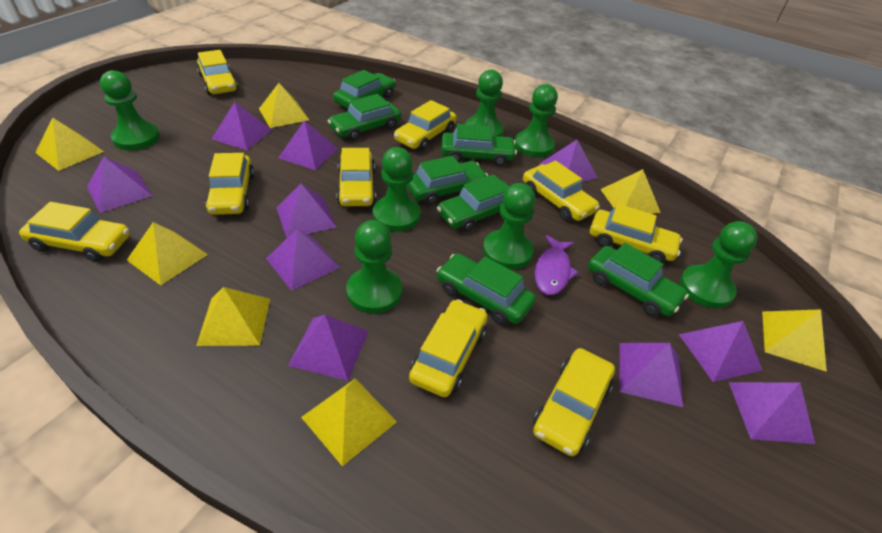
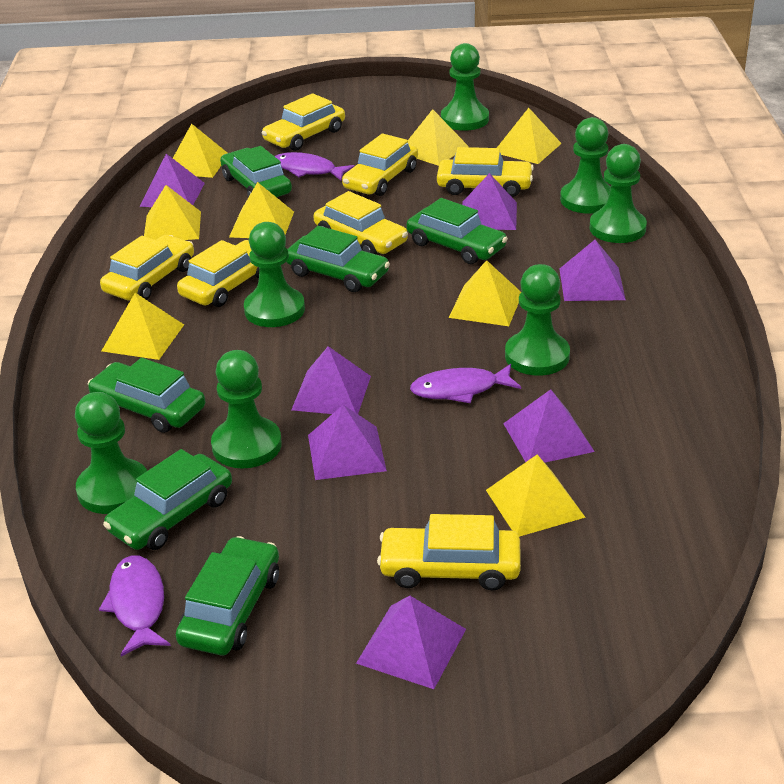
green car: [328,94,401,141] [333,70,395,109] [406,156,488,205] [437,174,509,232] [437,253,536,325] [441,124,517,166] [588,243,689,317] = 7 -> [88,358,205,433] [103,449,232,550] [176,536,279,655] [220,146,292,197] [286,226,390,292] [407,198,508,264] = 6
purple fish: [534,235,579,295] = 1 -> [99,555,171,656] [275,152,355,180] [410,364,521,403] = 3
purple pyramid: [87,156,152,213] [212,102,272,150] [266,229,340,291] [276,183,336,238] [278,120,338,170] [288,315,369,381] [539,140,598,182] [619,343,683,407] [679,321,762,382] [729,382,815,444] = 10 -> [139,154,205,207] [292,346,371,414] [308,405,387,480] [356,596,466,689] [462,173,517,230] [503,389,595,463] [559,240,626,301] = 7
yellow car: [19,202,130,262] [197,50,238,95] [205,153,255,215] [336,148,376,206] [394,100,457,151] [409,299,487,397] [523,161,600,221] [533,348,615,456] [590,204,683,263] = 9 -> [100,235,194,300] [177,240,259,307] [262,93,345,151] [313,191,408,255] [342,133,418,196] [377,514,521,590] [437,147,534,197] = 7
yellow pyramid: [35,118,104,171] [127,222,208,285] [196,287,270,346] [259,83,309,128] [301,378,397,466] [600,169,661,214] [762,309,827,372] = 7 -> [102,293,184,360] [144,185,201,240] [173,124,227,178] [229,182,294,238] [407,109,468,166] [449,260,521,326] [486,455,586,537] [497,108,562,164] = 8

